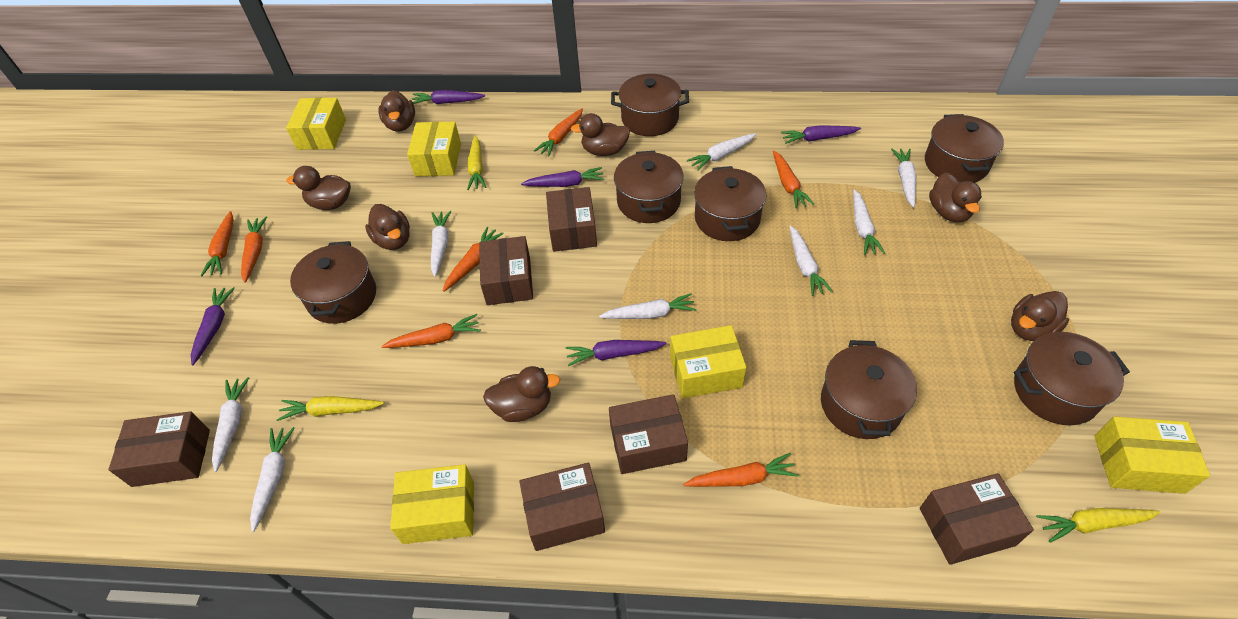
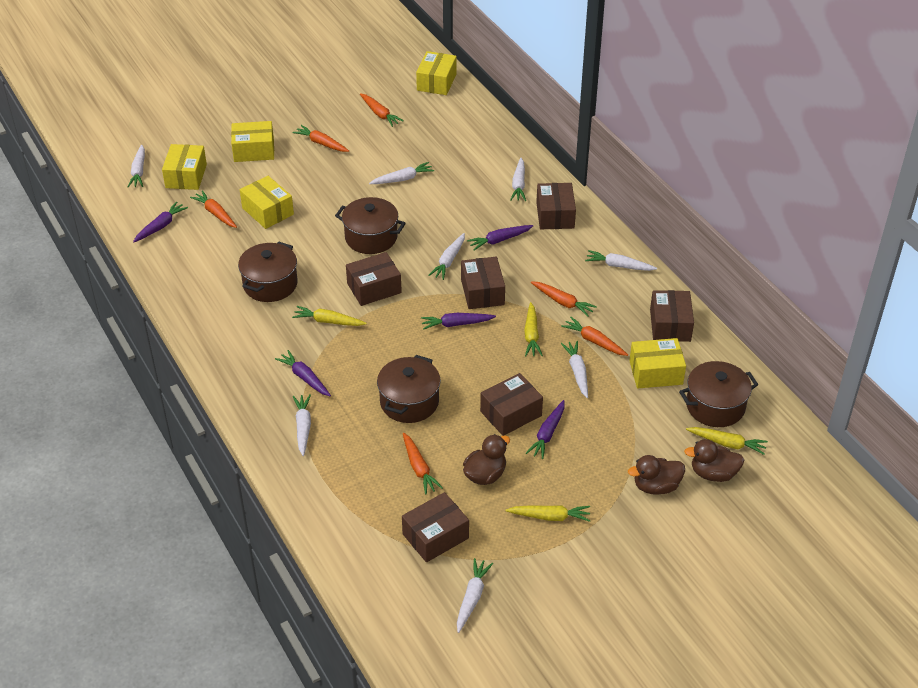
brown duck: [287,166,351,210] [365,204,410,250] [378,90,415,132] [483,366,560,422] [571,113,630,156] [929,172,982,222] [1011,291,1069,341] = 7 -> [463,434,510,485] [628,455,685,495] [684,439,744,482] = 3
brown pot: [290,241,376,324] [611,74,689,136] [614,151,684,223] [694,166,767,241] [821,340,917,439] [925,114,1004,183] [1014,332,1130,425] = 7 -> [238,241,297,302] [335,197,406,254] [377,355,441,423] [679,361,759,427] = 4
orange carrot: [201,211,234,276] [241,217,267,283] [381,314,481,348] [443,227,504,292] [534,108,583,157] [683,453,799,487] [773,150,814,208] = 7 -> [190,190,237,228] [293,125,349,152] [360,93,404,127] [403,433,443,495] [531,281,597,317] [561,317,628,356] = 6
yellow carrot: [277,396,384,421] [467,135,486,190] [1037,508,1160,543] = 3 -> [292,306,367,326] [505,505,591,522] [524,302,543,356] [686,427,768,455] = 4

